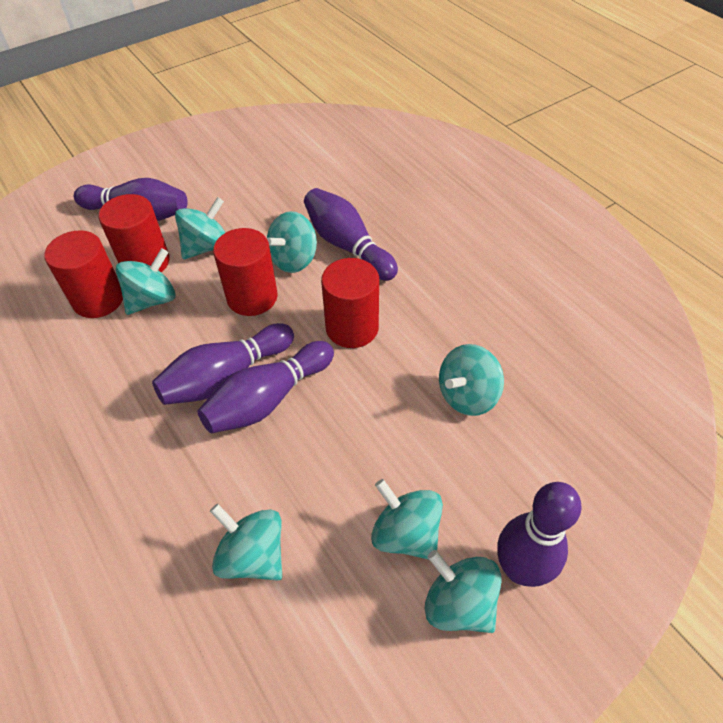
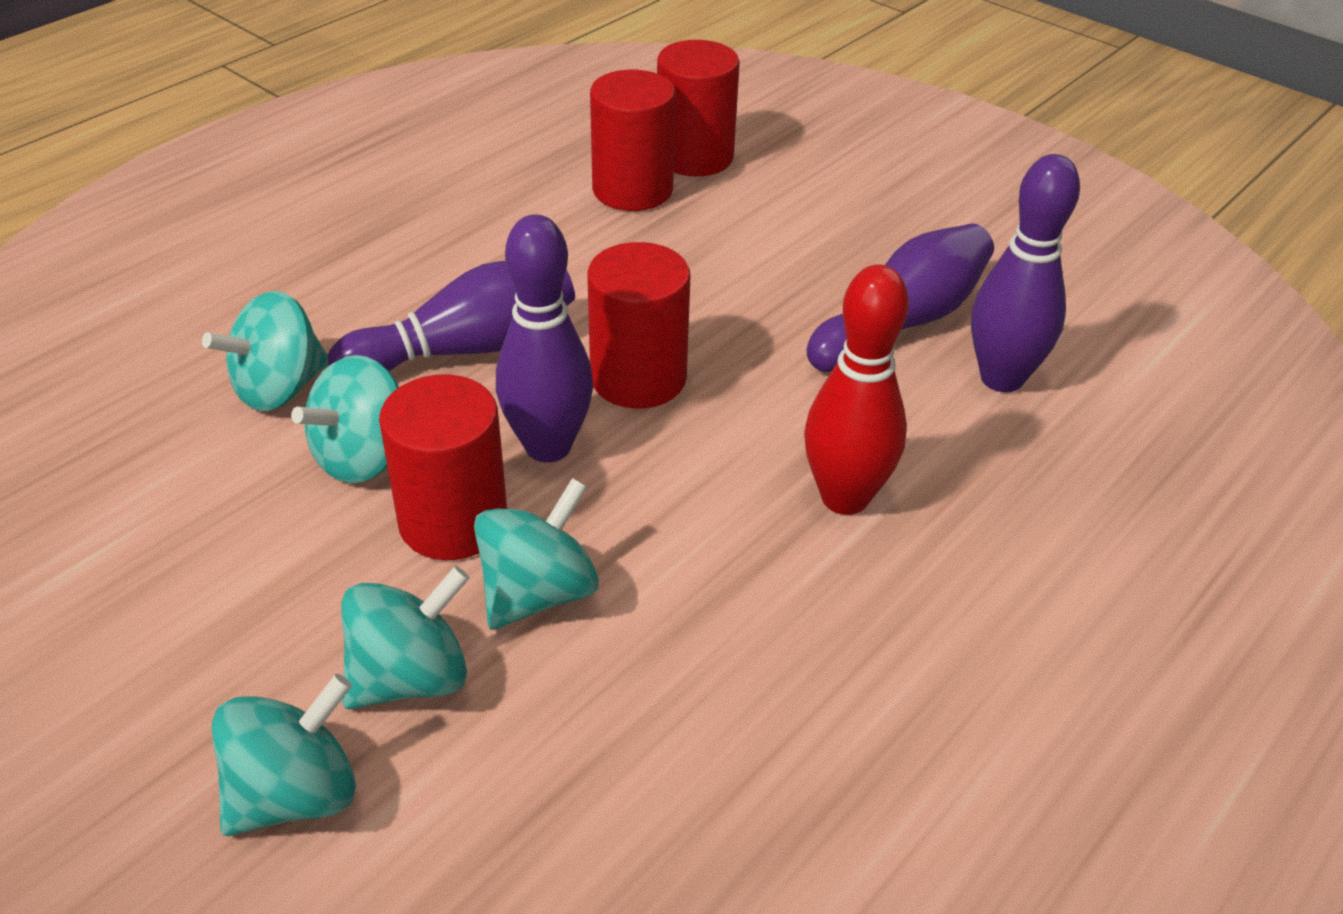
purple bowling pin: [74,178,188,221] [152,323,294,405] [198,341,334,434] [304,188,398,281] [498,482,582,587] = 5 -> [328,261,575,371] [496,214,593,462] [807,223,994,372] [971,154,1080,392] = 4
red bowling pin: none = 0 -> [804,264,909,515] = 1
turquoise spinning top: [116,248,176,315] [175,197,225,259] [210,504,282,581] [267,211,317,273] [371,479,443,560] [425,550,502,633] [439,344,504,416] = 7 -> [202,291,328,411] [212,674,356,836] [291,355,399,484] [341,566,469,709] [474,478,599,630] = 5

